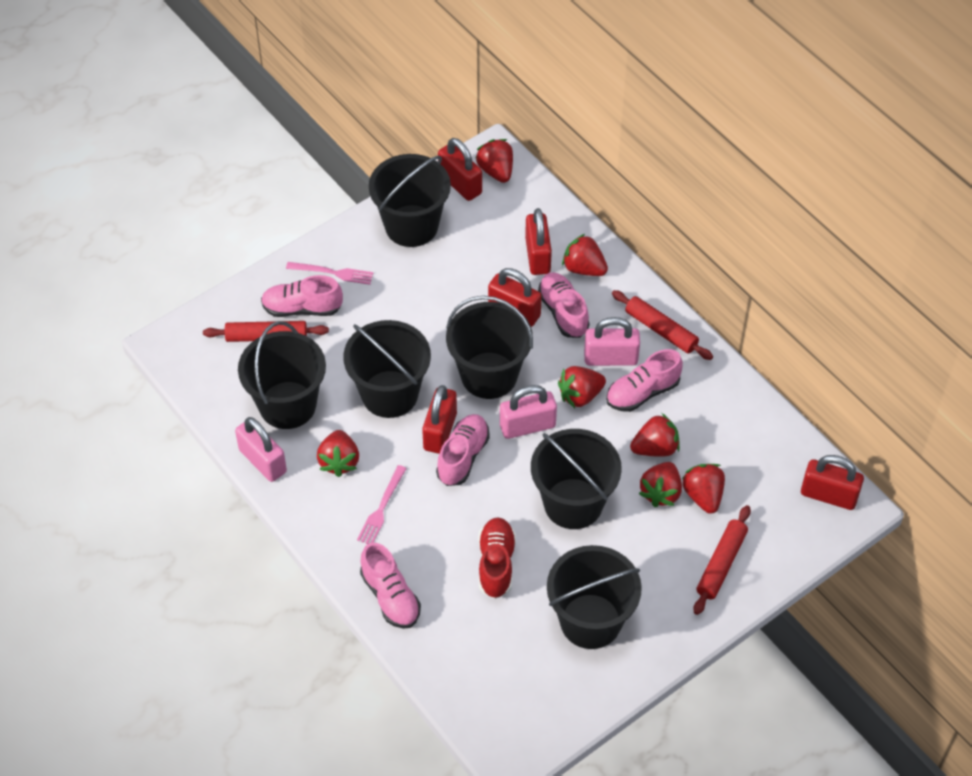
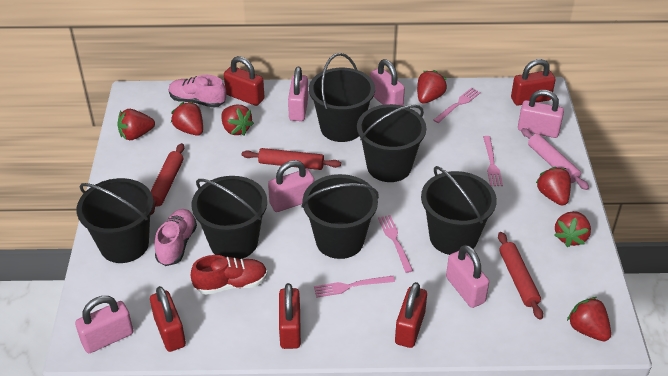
pink fork: [286,262,373,285] [357,465,407,544] = 2 -> [314,276,395,298] [378,215,413,273] [434,88,481,123] [483,136,503,186] = 4
pink padlock: [235,417,287,482] [500,385,557,439] [584,317,640,366] = 3 -> [75,296,133,353] [268,160,314,212] [288,67,308,121] [370,59,405,106] [446,245,489,308] [518,90,564,138] = 6
pink rolling pin: none = 0 -> [521,128,589,190] = 1
pink shoe: [261,275,343,317] [360,542,421,629] [436,414,490,486] [538,272,590,338] [606,349,683,412] = 5 -> [155,209,197,266] [169,75,226,107] = 2

